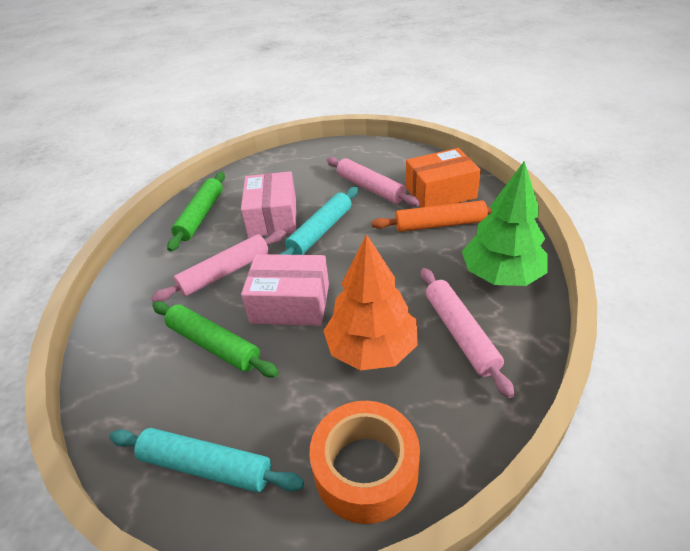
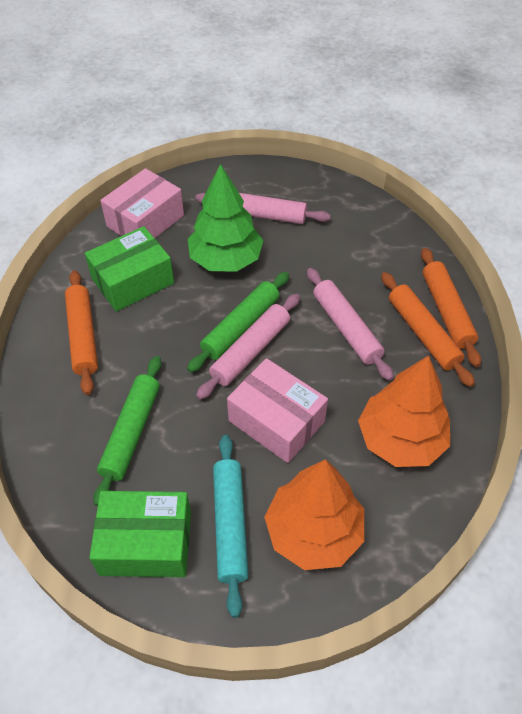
green box: none = 0 -> [85,226,174,312] [89,491,191,577] = 2
orange box: [406,148,481,208] = 1 -> none = 0
orange rolling pin: [371,200,492,232] = 1 -> [65,270,98,395] [381,272,475,387] [421,248,481,367] = 3
orange tape: [310,401,420,524] = 1 -> none = 0
orange tree: [324,234,418,371] = 1 -> [264,459,364,570] [358,355,450,467] = 2
turquoise rolling pin: [109,428,304,492] [278,187,358,255] = 2 -> [213,435,248,618] = 1

